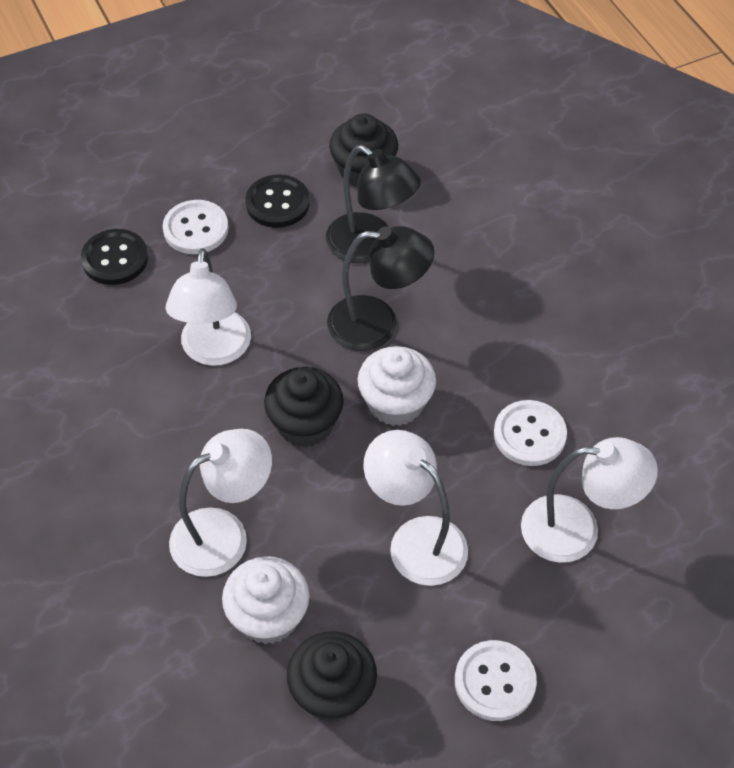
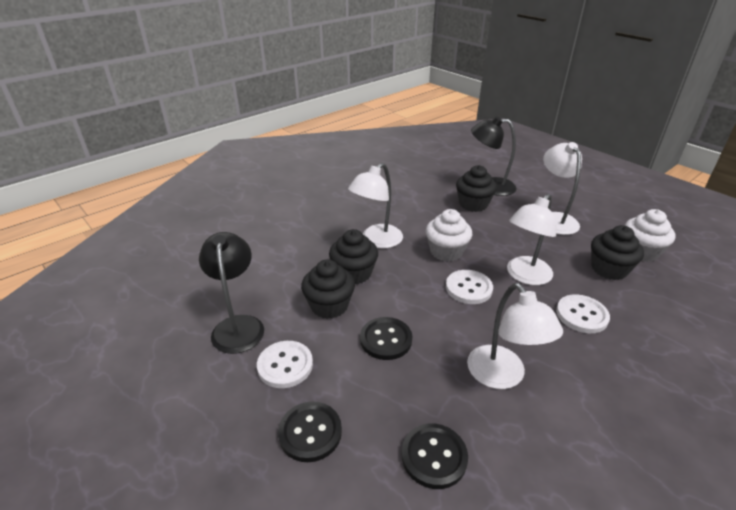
black button: [81,229,148,285] [245,174,310,228] = 2 -> [278,402,342,462] [360,317,412,360] [401,423,468,489] = 3
black cupcake: [264,367,344,447] [287,631,377,722] [329,113,398,187] = 3 -> [301,259,355,319] [329,229,378,284] [456,165,497,212] [591,225,644,280] = 4

